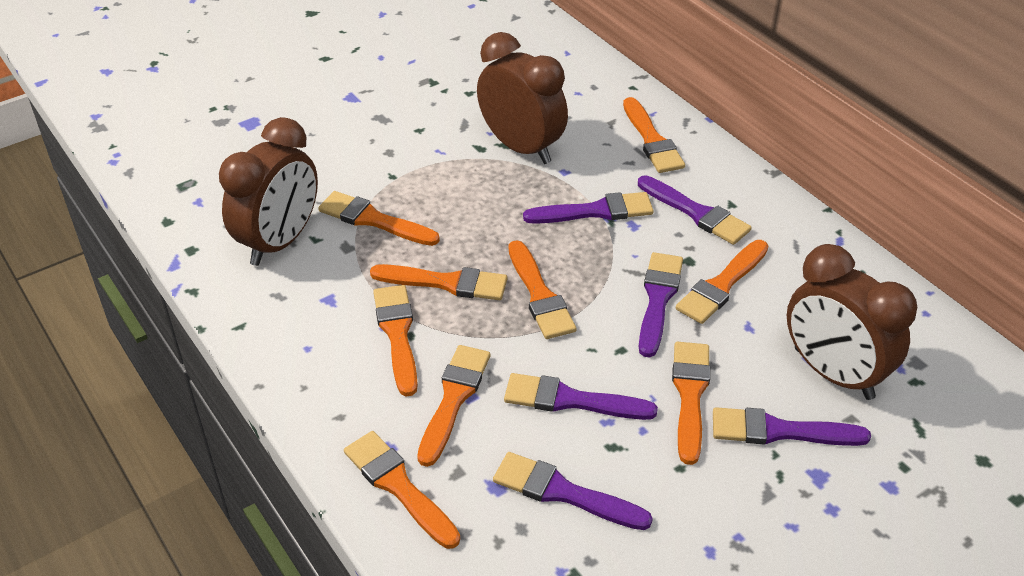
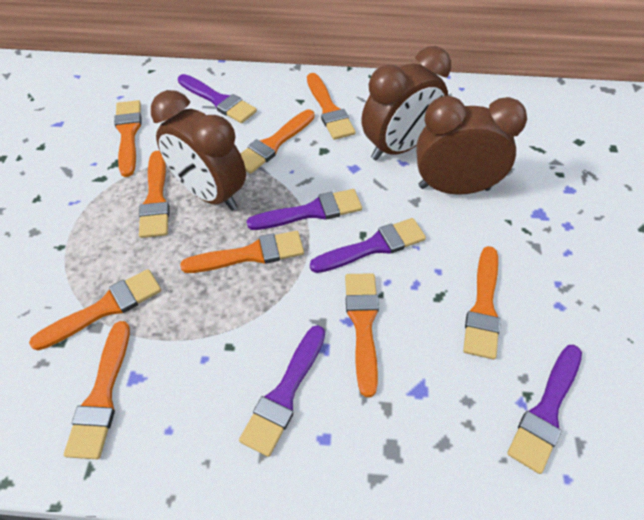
purple brush: [493,452,653,530] [504,373,658,420] [523,192,654,224] [638,175,752,245] [639,252,683,358] [713,407,871,446] = 6 -> [178,74,257,123] [239,325,325,457] [247,189,362,230] [310,218,426,273] [507,345,582,474] = 5

